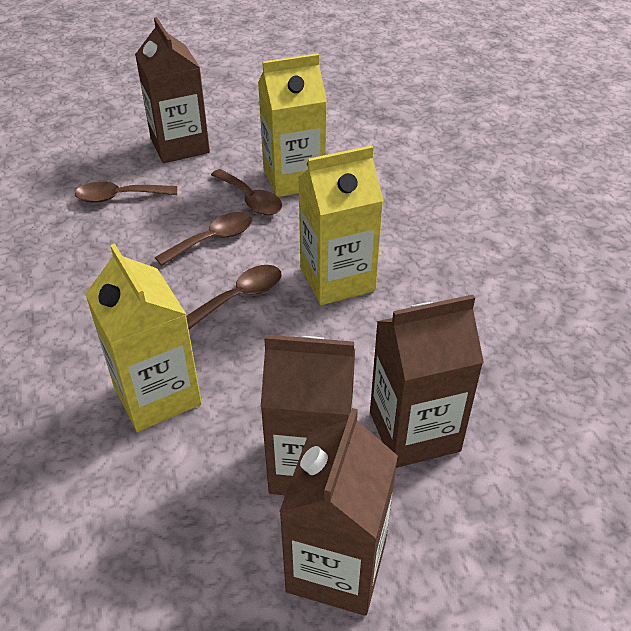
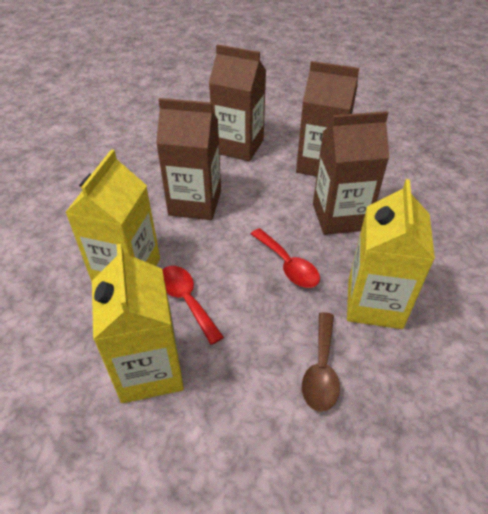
brown spoon: [75,182,177,202] [155,212,252,266] [186,265,282,329] [211,169,282,215] = 4 -> [302,312,340,411] = 1
red spoon: none = 0 -> [162,266,224,345] [251,228,320,288] = 2

